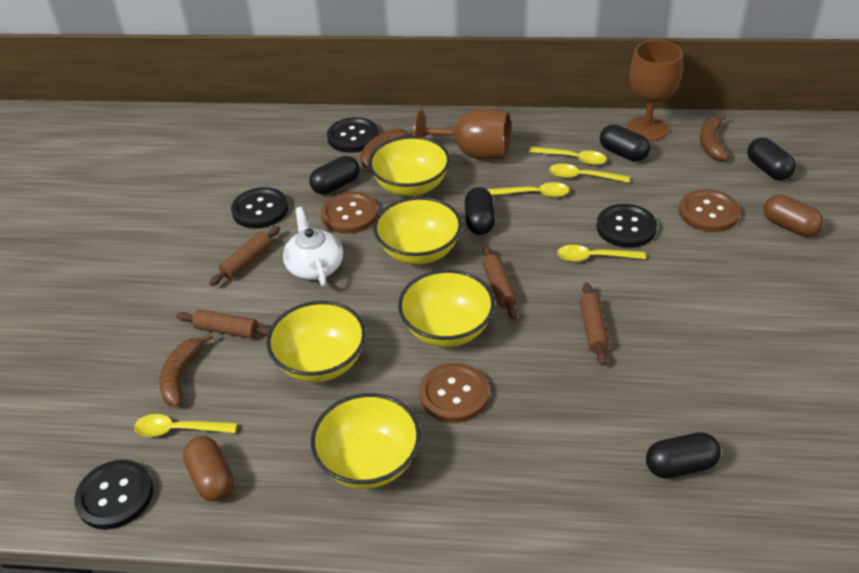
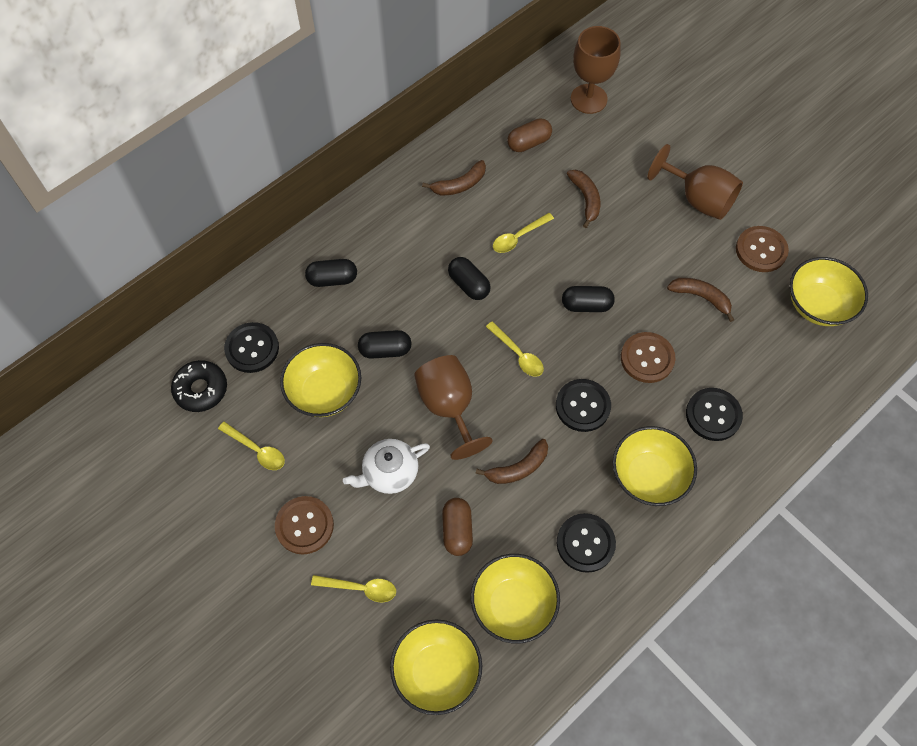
black capsule: [309,156,360,195] [465,187,495,235] [600,125,650,162] [646,432,721,479] [747,138,796,180] = 5 -> [305,259,357,287] [358,330,412,359] [448,257,491,300] [562,286,615,312] = 4
black donut: none = 0 -> [171,360,227,412] = 1
brown banana: [160,333,213,407] [360,128,413,168] [700,114,729,161] = 3 -> [422,160,486,195] [476,439,548,484] [567,170,600,228] [667,278,734,322] = 4
brown goblet: [413,108,511,160] [626,40,683,142] = 2 -> [414,355,493,460] [571,26,621,114] [647,144,743,220] = 3
brown rolling pin: [176,310,271,339] [209,226,280,286] [483,246,517,319] [580,283,609,366] = 4 -> none = 0
yellow spoon: [134,414,237,437] [488,182,570,197] [529,147,607,165] [549,164,630,183] [557,245,646,262] = 5 -> [218,422,285,470] [311,575,396,602] [486,321,544,377] [493,213,554,253] = 4

